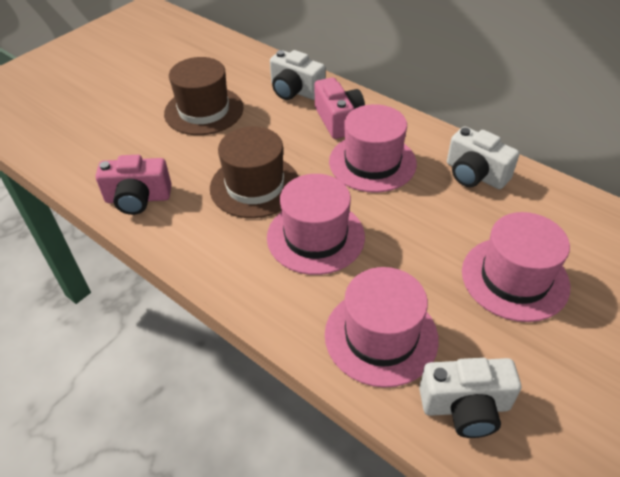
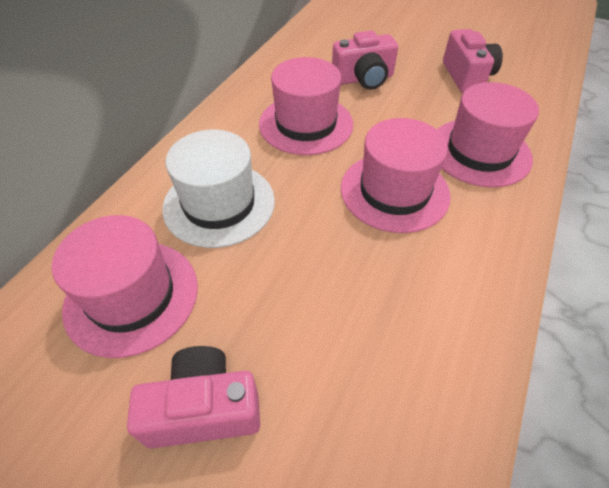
brown hat: [164,57,243,135] [210,127,299,218] = 2 -> none = 0
pink camera: [96,155,172,215] [314,77,365,139] = 2 -> [127,346,260,449] [332,30,398,90] [443,29,503,93] = 3
white camera: [270,50,325,100] [419,358,521,438] [447,126,519,189] = 3 -> none = 0
white hat: none = 0 -> [162,130,275,248] = 1

